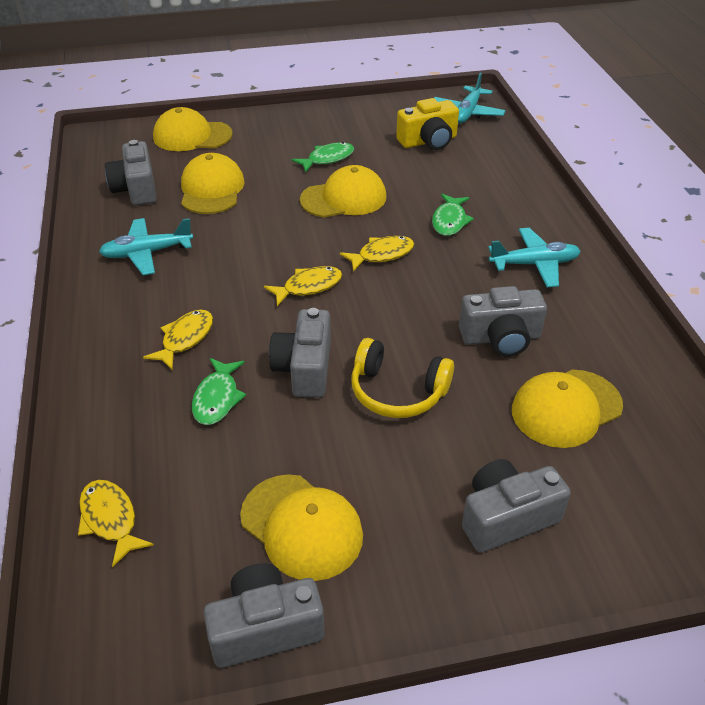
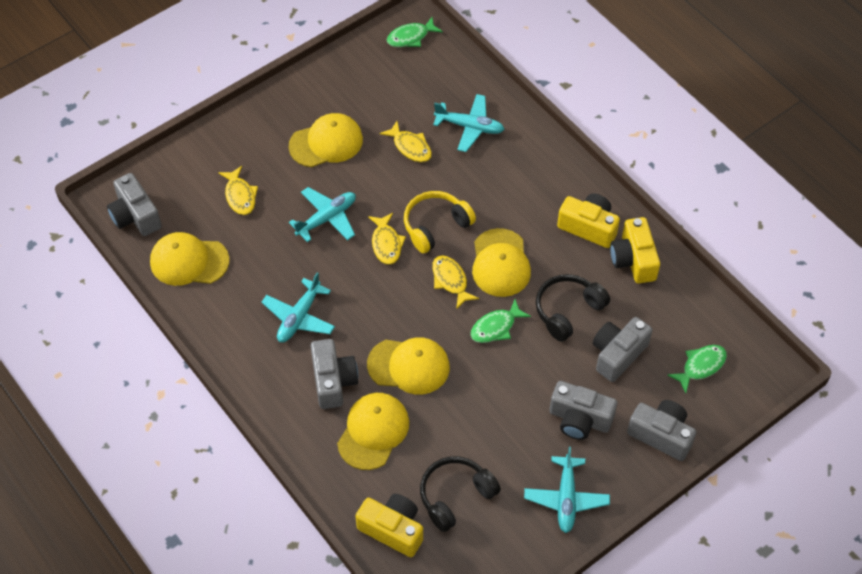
black headphones: none = 0 -> [420,456,501,532] [536,274,610,342] = 2
turquoise plane: [99,218,193,275] [434,73,506,123] [488,228,581,287] = 3 -> [261,272,335,343] [289,187,356,242] [433,94,504,152] [524,447,610,533] = 4
yellow camera: [396,98,459,150] = 1 -> [356,494,423,557] [557,193,620,248] [610,217,660,283] = 3

